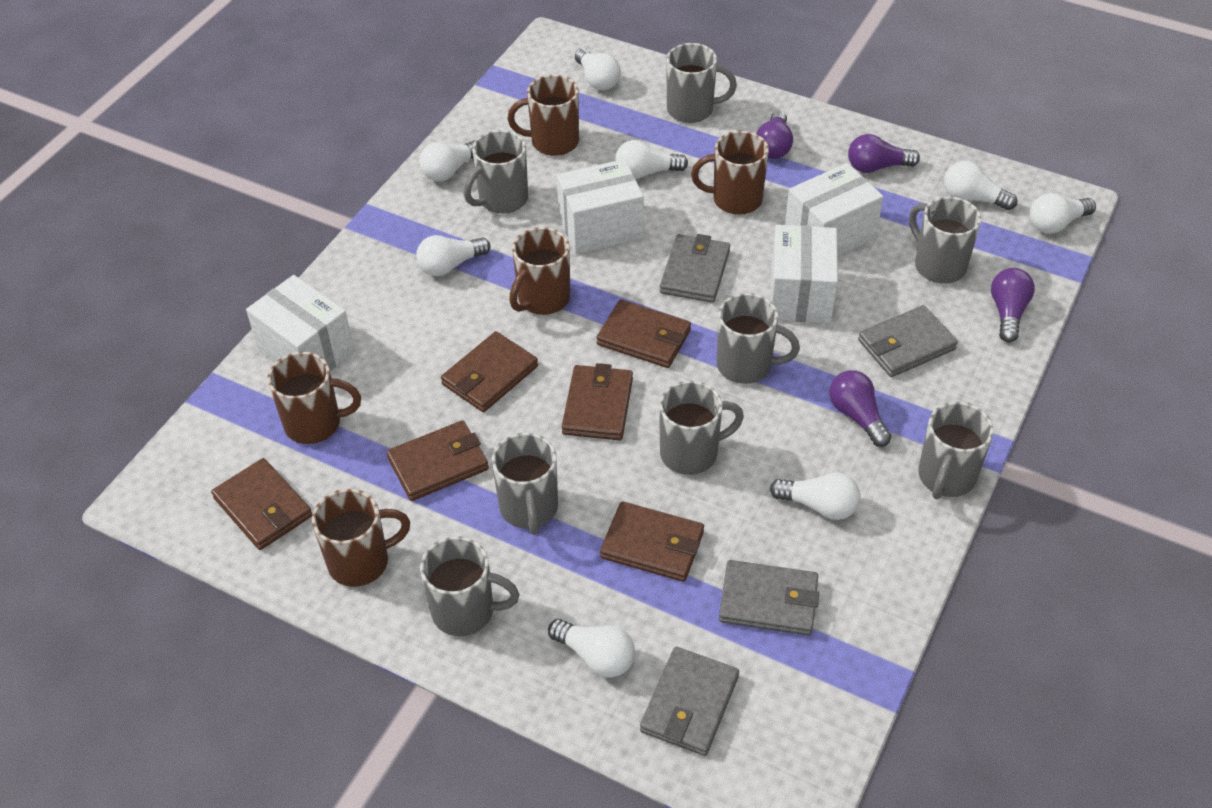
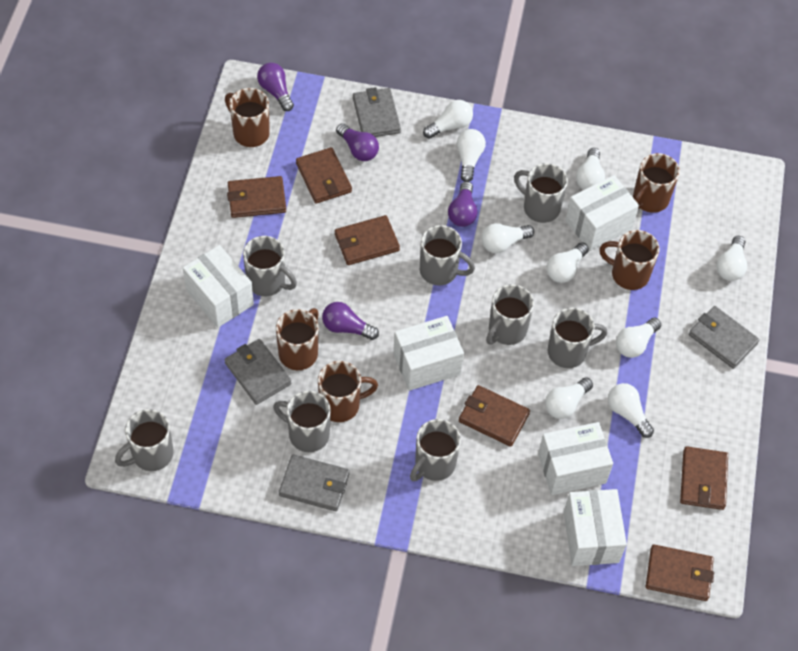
white box: [246,275,355,371] [557,159,644,254] [770,225,838,323] [785,163,883,257] = 4 -> [183,245,254,328] [393,316,464,391] [538,422,613,495] [564,489,627,566] [565,175,639,251] = 5
white light bulb: [416,235,491,276] [419,140,476,181] [548,619,635,678] [575,48,621,90] [615,140,688,179] [770,472,861,520] [944,161,1017,210] [1030,193,1096,234] = 8 -> [423,100,473,139] [457,129,486,182] [481,223,534,253] [545,377,593,419] [547,242,589,283] [576,148,605,190] [608,383,654,438] [616,318,661,358] [717,236,747,281] = 9

